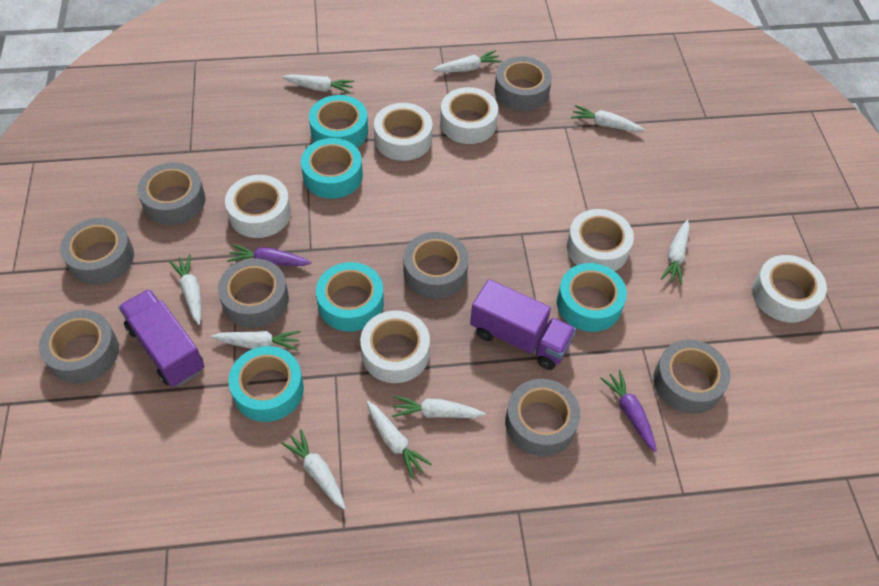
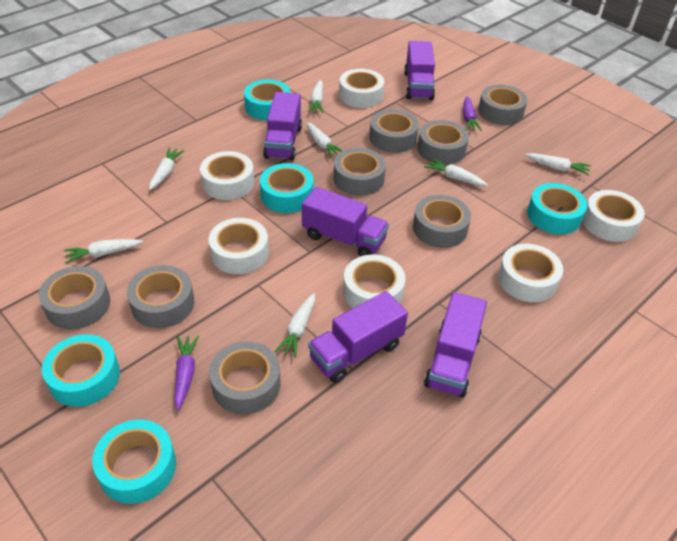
purple truck: [118,289,204,387] [470,279,576,370] = 2 -> [263,92,302,161] [302,187,389,256] [308,291,408,383] [404,41,435,100] [424,292,487,398] = 5
white carrot: [169,254,201,325] [211,331,301,351] [281,429,346,510] [283,75,354,94] [367,401,432,479] [392,396,486,418] [433,50,502,72] [571,105,645,132] [661,220,690,285] = 9 -> [64,239,143,264] [149,148,184,190] [275,293,315,358] [306,122,343,158] [308,80,323,113] [424,158,488,186] [525,153,591,175] = 7

